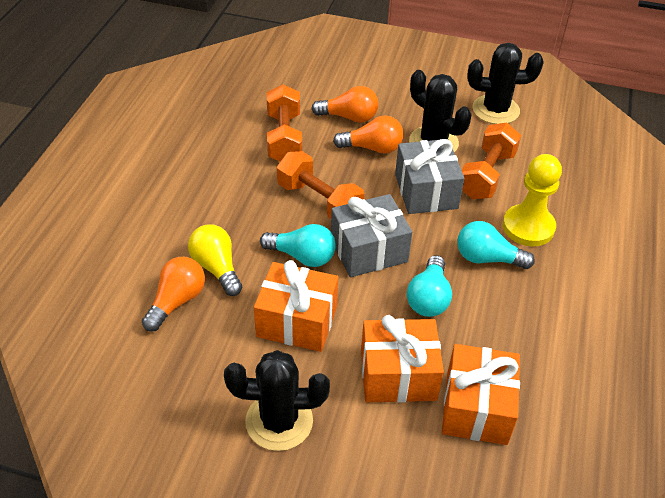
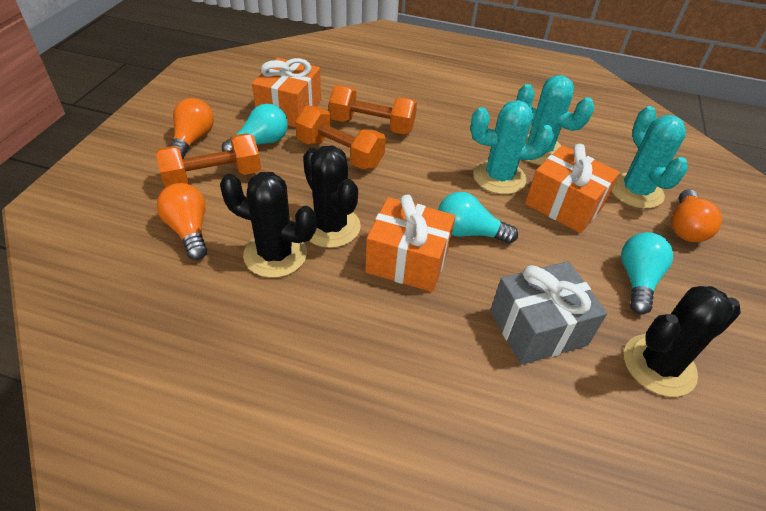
grey gift: [331,194,412,277] [395,139,465,214] = 2 -> [490,261,607,365] = 1
turquoise cactus: none = 0 -> [471,100,554,194] [517,75,595,165] [612,106,688,209] = 3
yellow light bulb: [188,225,242,296] = 1 -> none = 0
yellow pawn: [503,154,562,246] = 1 -> none = 0

